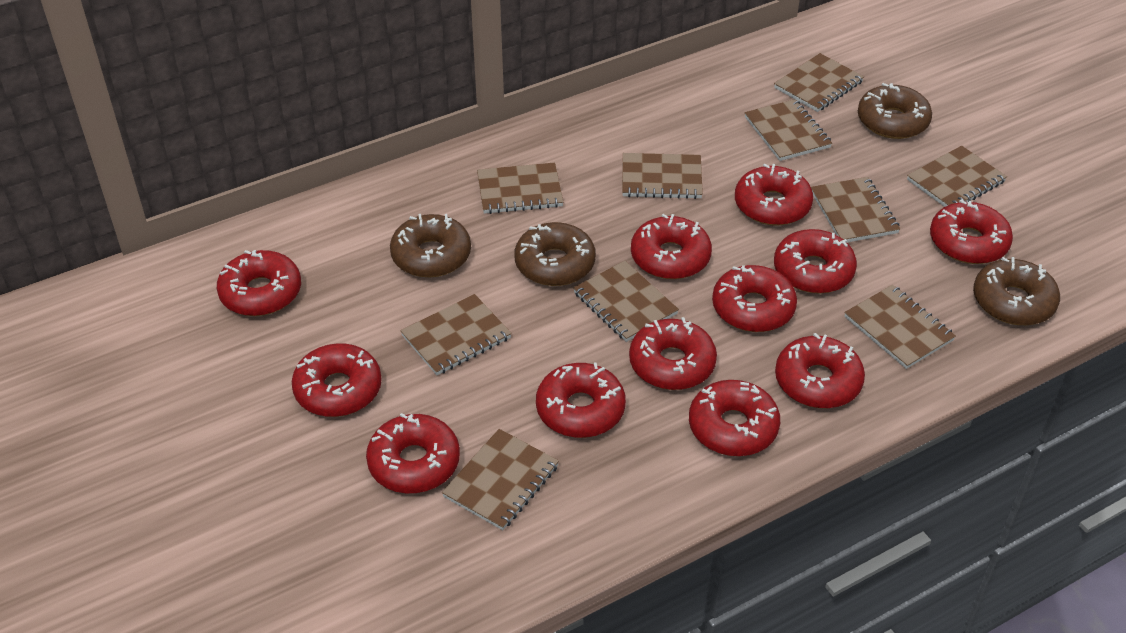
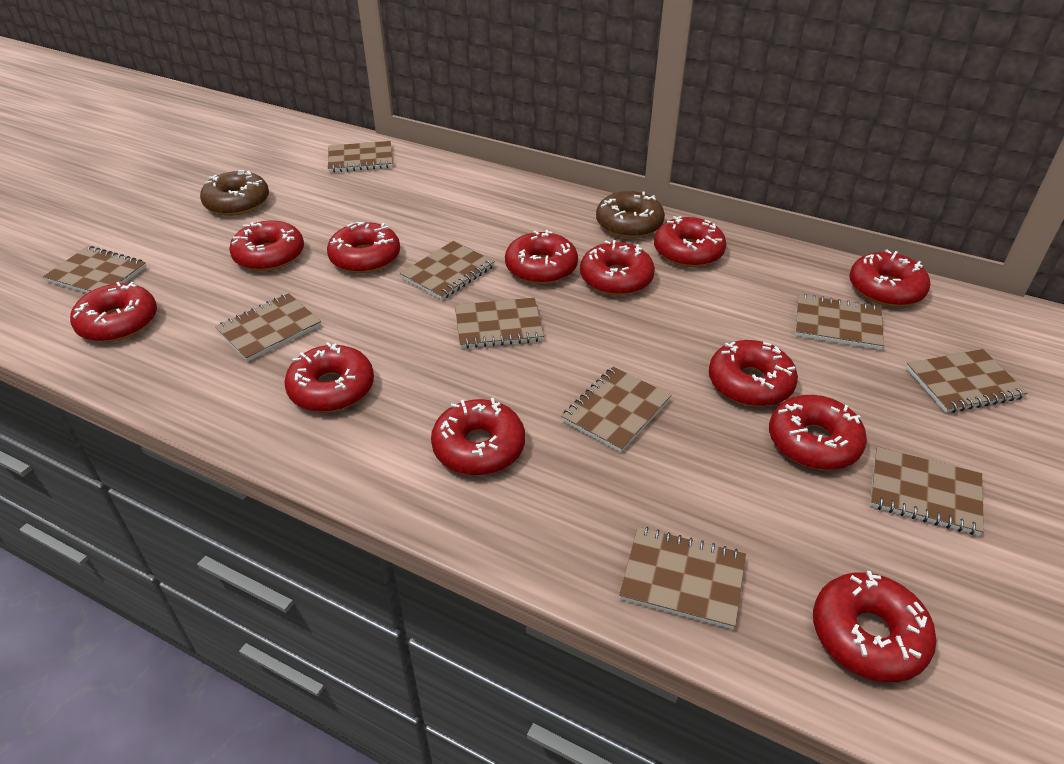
brown donut: [390,214,471,277] [515,222,596,286] [858,83,932,139] [973,257,1060,325] = 4 -> [200,170,269,216] [596,191,665,238] = 2

